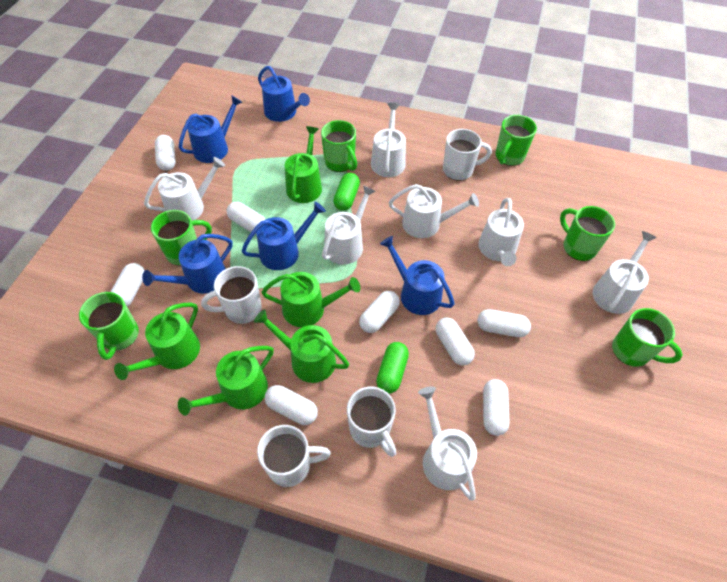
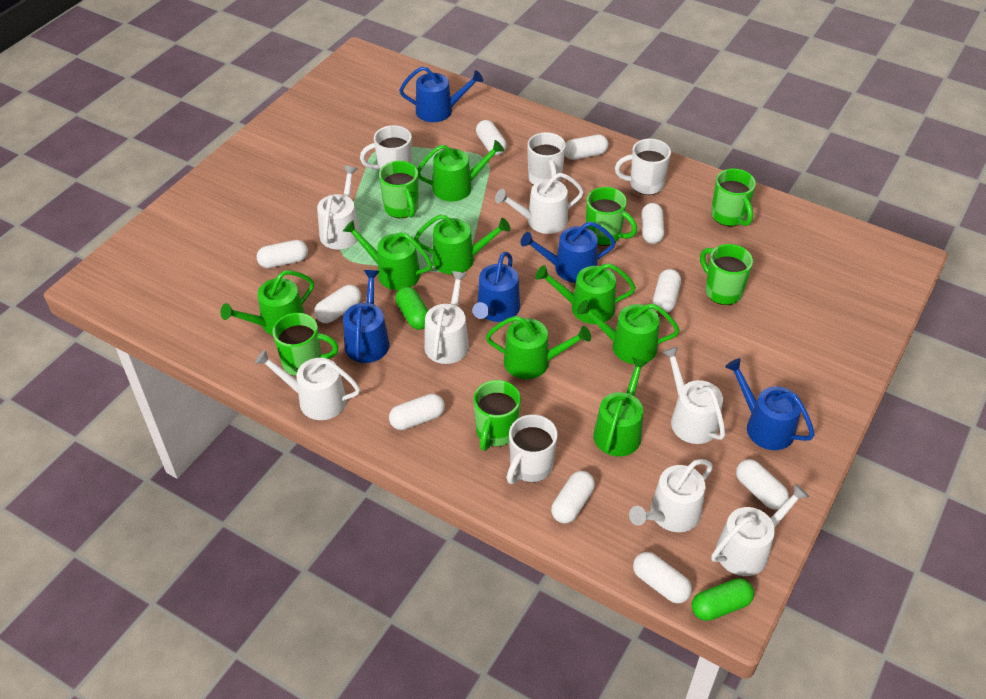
green watering can: [114,303,200,380] [178,346,274,416] [254,309,349,383] [261,272,360,327] [285,126,322,203] = 5 -> [220,270,314,336] [343,220,433,290] [414,214,511,275] [417,140,504,202] [486,316,591,379] [535,263,636,324] [576,300,680,364] [593,357,648,456] = 8
white capsule: [110,263,145,307] [155,135,176,171] [227,202,266,232] [265,385,318,425] [359,291,400,333] [436,318,475,366] [477,309,531,337] [483,379,510,436] = 8 -> [257,240,308,268] [314,285,361,323] [389,394,445,430] [476,120,507,155] [551,471,595,523] [565,135,608,160] [633,552,692,603] [641,203,664,244] [653,269,681,313] [736,459,789,509] = 10

